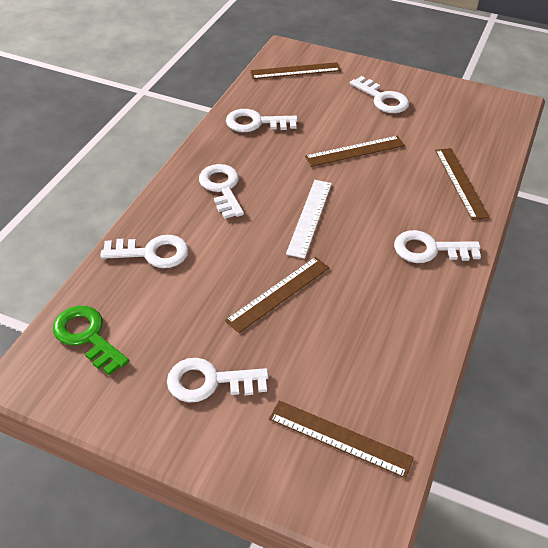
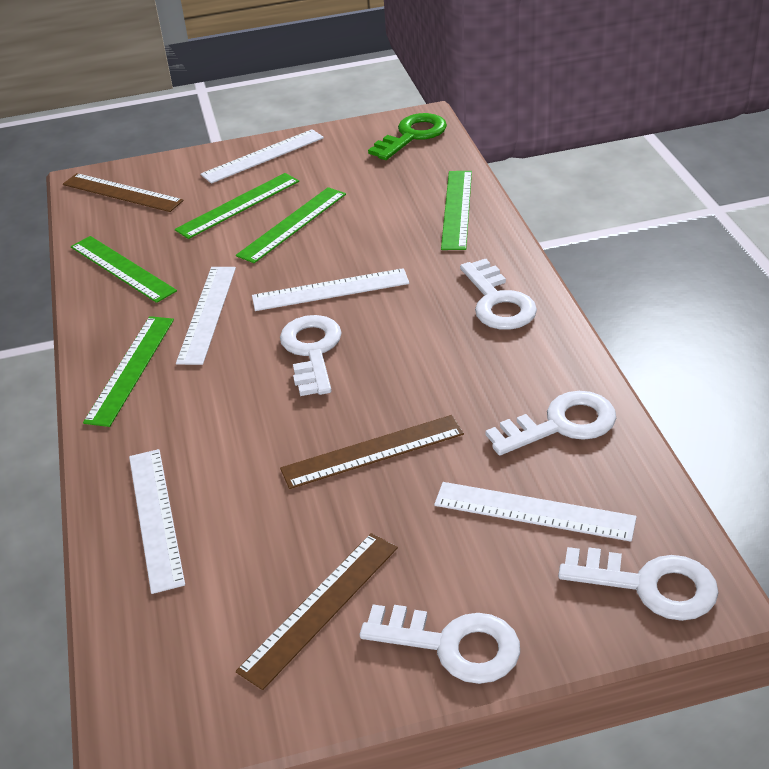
brown ruler: [225,257,330,333] [250,62,341,79] [269,400,414,479] [305,136,405,167] [435,148,490,220] = 5 -> [63,173,184,212] [236,533,398,690] [280,415,464,489] = 3
green ruler: none = 0 -> [71,236,177,303] [83,316,174,427] [175,173,299,239] [236,187,346,263] [441,171,472,250] = 5
white key: [100,235,189,268] [167,358,269,403] [199,164,244,219] [226,109,298,132] [350,76,409,113] [394,230,481,263] = 6 -> [280,315,342,396] [360,605,520,684] [460,259,537,330] [486,391,616,455] [558,547,719,621] = 5
white ruler: [286,180,332,259] = 1 -> [129,449,185,594] [176,267,236,365] [200,129,324,184] [252,268,409,311] [434,482,637,542] = 5

